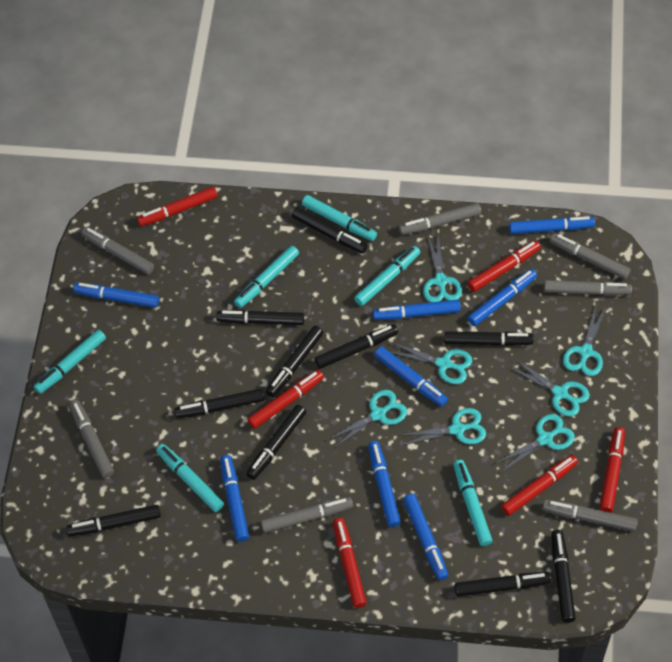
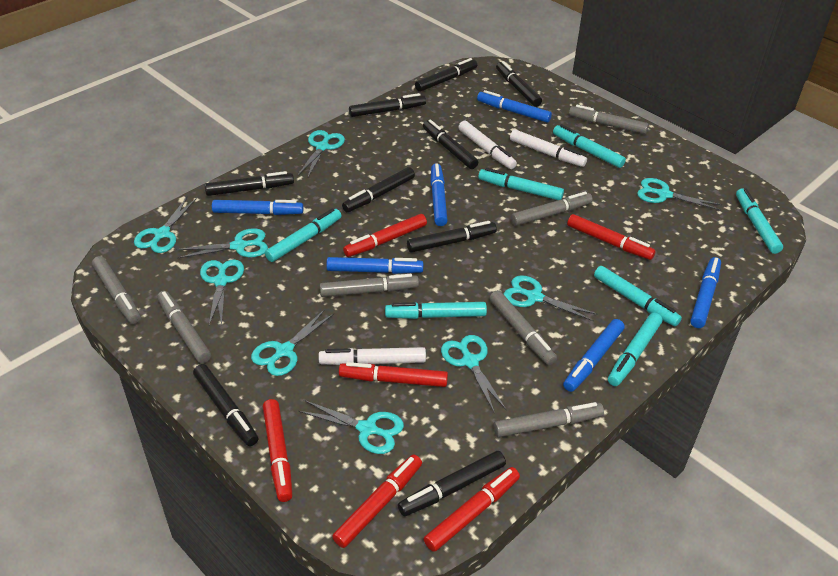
black marker: [66,505,161,536] [174,389,265,418] [216,310,304,325] [246,405,306,480] [266,326,323,397] [292,207,367,253] [315,324,398,369] [444,331,534,346] [454,572,551,597] [551,530,576,623] = 10 -> [193,364,258,446] [205,171,294,196] [342,167,415,212] [349,93,426,117] [398,451,506,516] [407,221,497,253] [415,58,477,92] [423,120,478,169] [496,61,542,107] = 9
blue marker: [73,283,159,308] [220,455,249,542] [368,441,401,527] [373,300,461,320] [374,346,448,407] [403,494,448,580] [468,269,537,326] [509,216,595,234] = 8 -> [212,200,304,215] [326,257,423,274] [431,163,448,226] [477,90,552,123] [563,319,625,392] [690,257,721,328] = 6
turquoise marker: [34,329,106,394] [156,444,224,512] [234,246,299,308] [302,195,377,241] [354,246,420,306] [453,460,493,546] = 6 -> [265,208,341,262] [385,302,487,319] [478,168,564,200] [553,124,626,168] [594,266,682,326] [608,313,663,386] [736,188,783,254] = 7
turquoise scissors: [328,390,407,449] [390,342,472,384] [399,408,486,446] [423,235,462,302] [495,414,575,473] [509,359,590,417] [563,305,606,376] = 7 -> [134,197,197,253] [176,228,268,258] [200,259,244,326] [251,309,334,376] [298,130,345,177] [298,400,404,454] [441,335,506,413] [504,275,598,321] [637,178,722,211] = 9
white marker: none = 0 -> [318,347,426,365] [458,121,517,169] [510,129,587,167] = 3

